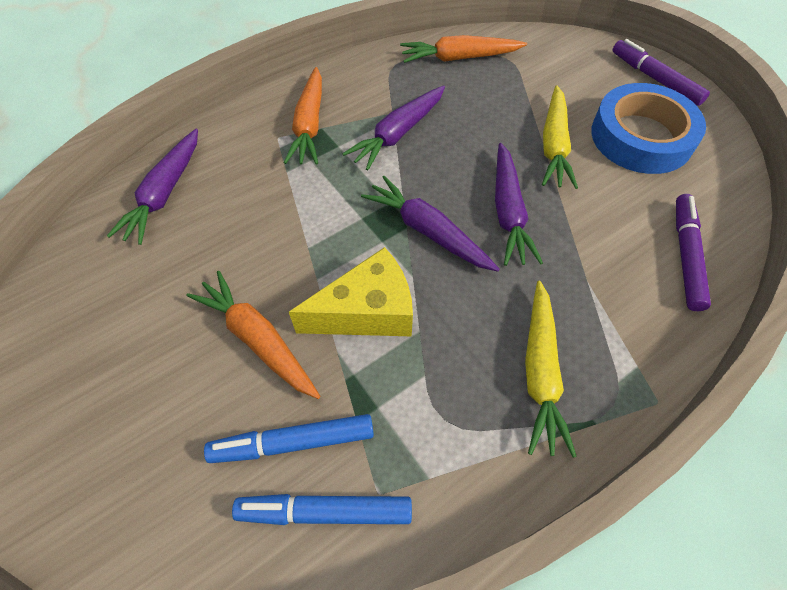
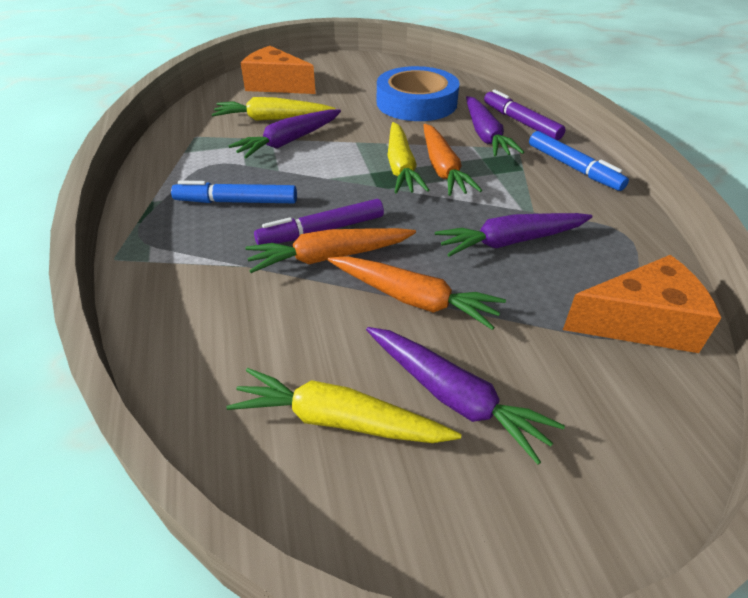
orange cheese: none = 0 -> [241,46,316,94] [563,255,721,353] = 2
yellow carrot: [525,281,577,458] [542,85,578,189] = 2 -> [212,97,336,121] [226,368,461,443] [387,122,429,194] = 3
yellow cheese: [289,247,413,336] = 1 -> none = 0

